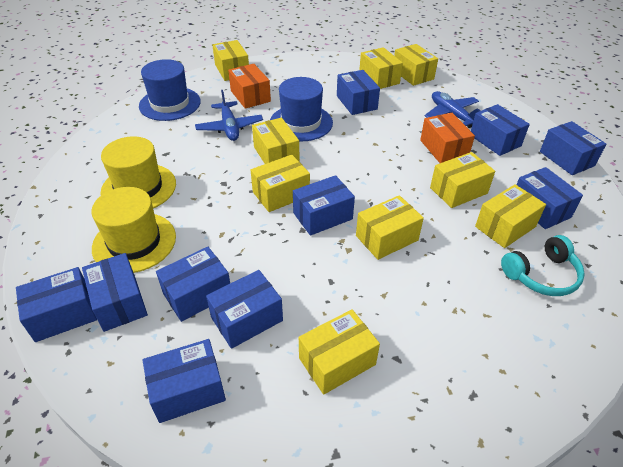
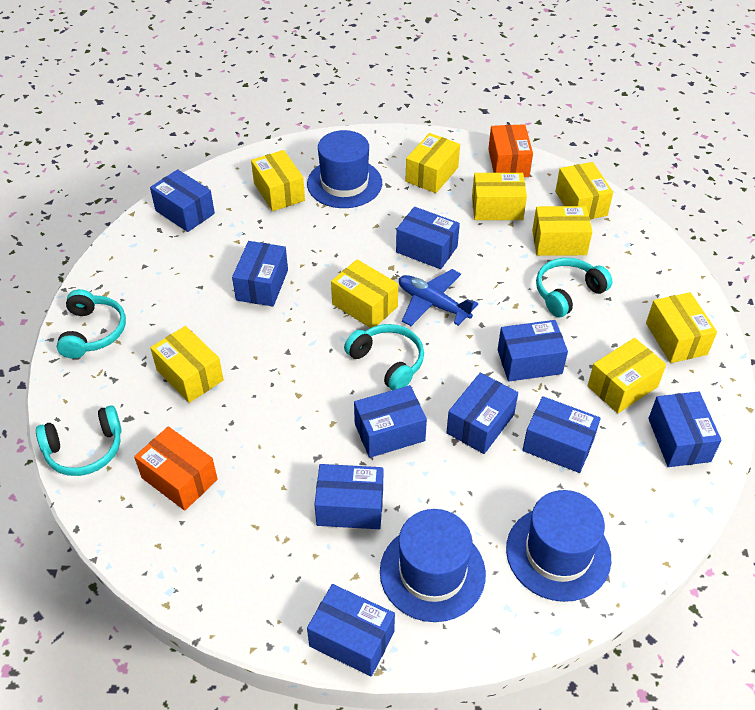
blue hat: [139,59,201,121] [270,77,333,142] = 2 -> [307,130,382,208] [380,509,486,622] [506,490,611,602] = 3
blue plane: [195,90,263,141] [424,91,481,128] = 2 -> [399,269,478,326] = 1
turquoise headphones: [501,235,585,296] = 1 -> [36,405,122,476] [57,289,126,359] [344,324,424,390] [536,258,613,317] = 4
yellow hat: [92,187,176,273] [100,136,176,208] = 2 -> none = 0

